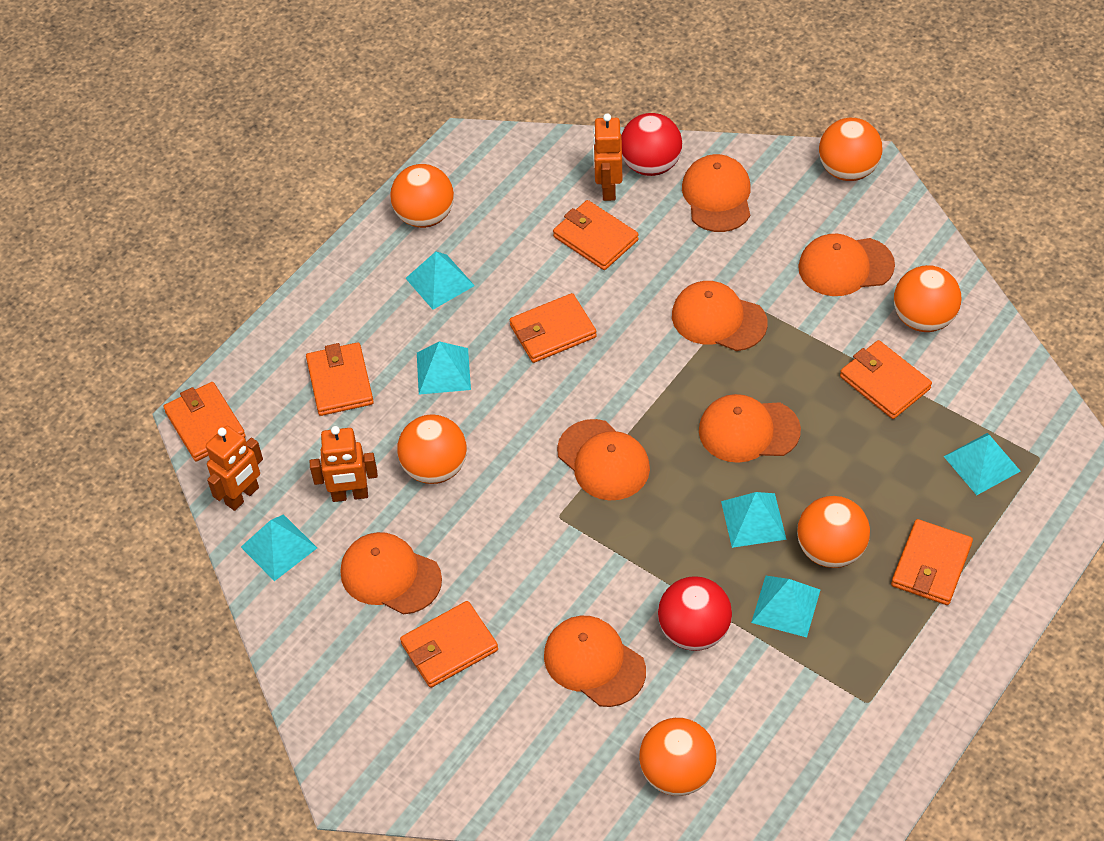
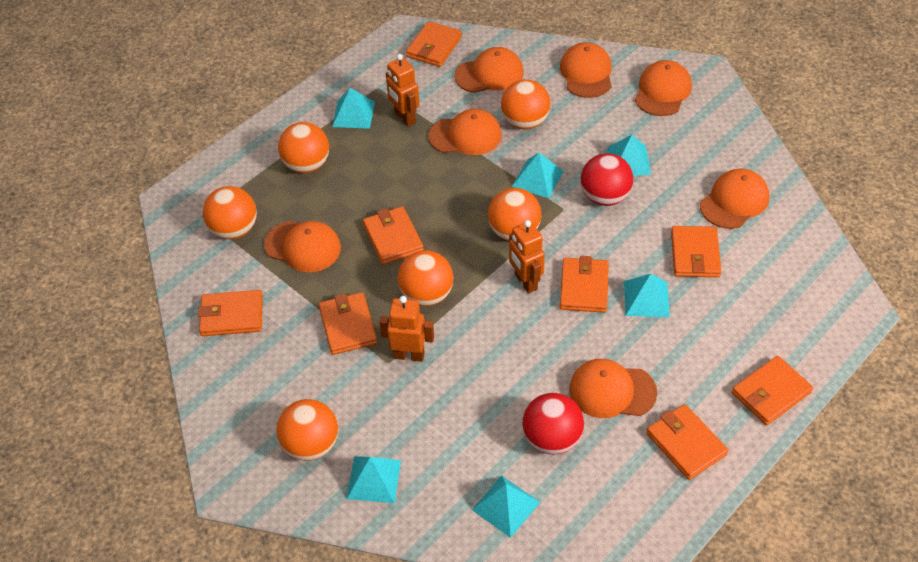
orange wallet: [163,382,246,462] [306,342,374,416] [400,601,498,688] [510,293,597,363] [553,200,639,270] [840,340,932,419] [891,519,973,605] = 7 -> [198,290,263,336] [319,292,377,355] [363,206,424,265] [406,21,462,67] [560,256,609,313] [646,404,728,480] [671,226,721,277] [732,356,813,425] = 8

